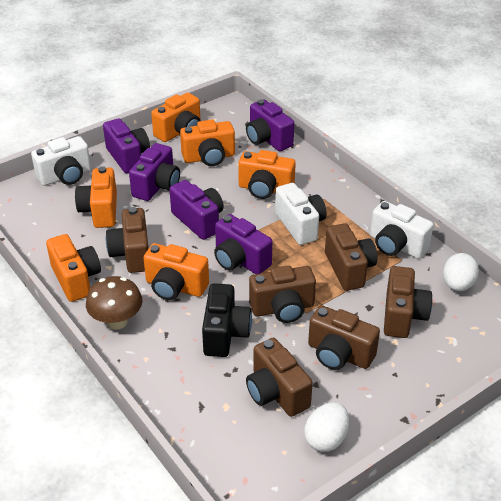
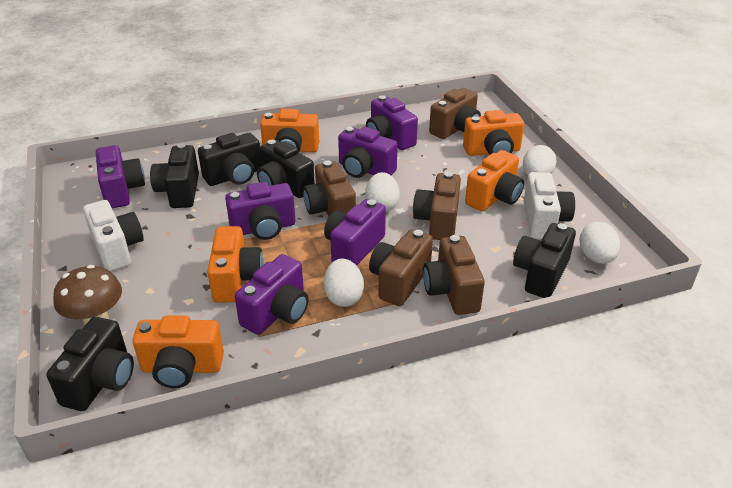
black camera: [202,283,252,357] = 1 -> [46,317,134,411] [150,144,199,208] [198,133,261,186] [257,140,315,198] [513,223,576,298] = 5
brown camera: [106,207,149,273] [246,338,313,417] [249,265,316,323] [308,305,380,370] [325,223,377,291] [384,266,432,338] = 6 -> [303,161,356,217] [369,229,433,306] [413,172,461,240] [423,235,485,315] [429,88,481,139] = 5
orange camera: [46,234,101,302] [75,166,117,228] [144,243,209,300] [151,93,201,142] [180,120,235,166] [238,150,296,199] = 6 -> [132,316,224,388] [207,226,264,303] [260,109,319,152] [463,110,524,156] [465,150,524,211] = 5
purple camera: [103,119,150,173] [129,143,180,201] [169,180,223,240] [214,214,272,274] [246,99,294,151] = 5 -> [96,145,145,208] [225,182,295,240] [235,254,309,335] [324,199,386,266] [338,127,398,178] [366,95,418,150] = 6
white camera: [31,136,91,186] [275,183,327,245] [370,201,434,259] = 3 -> [83,200,144,271] [524,172,575,239] = 2
white egg: [304,402,349,452] [443,253,479,291] = 2 -> [324,258,364,307] [365,172,400,212] [523,145,557,175] [579,222,620,264] = 4

